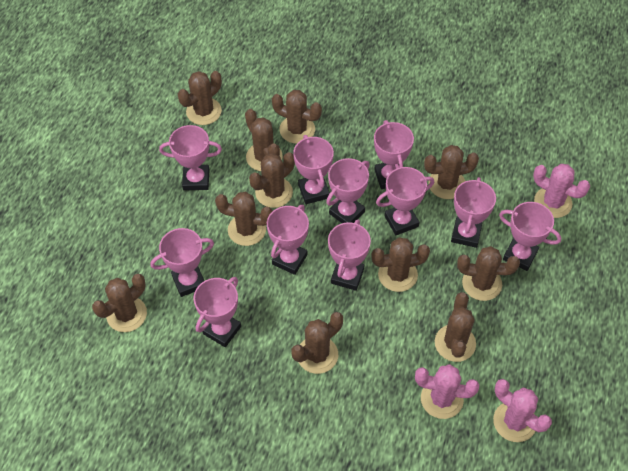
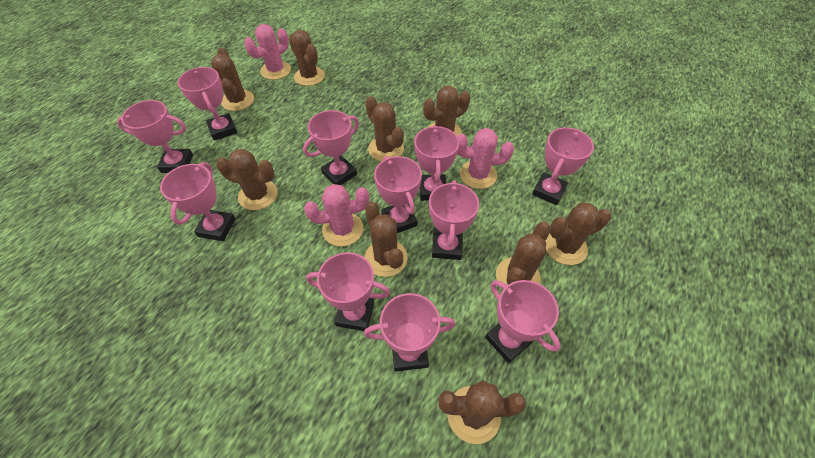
brown cactus: [92,274,147,332] [178,71,222,125] [215,192,273,246] [245,109,283,171] [249,152,295,208] [272,90,322,144] [291,312,343,374] [371,237,430,292] [424,145,479,199] [435,292,476,362] [457,246,520,301] = 11 -> [211,48,254,111] [216,149,277,210] [289,30,325,86] [364,202,408,277] [365,96,404,161] [423,86,470,136] [438,380,526,444] [496,222,551,285] [545,203,611,265] = 9

